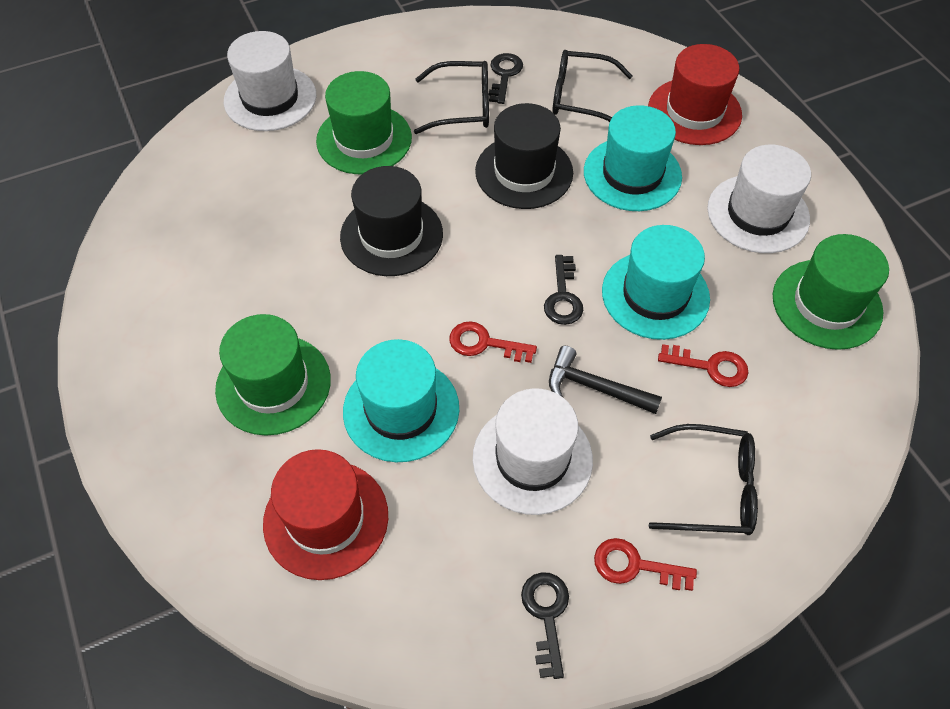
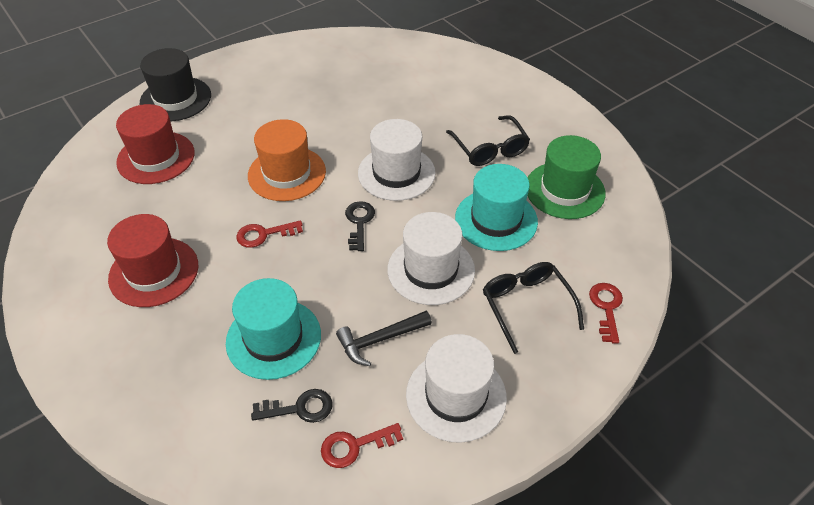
black glasses: [414,61,489,134] [552,50,633,122] [649,424,758,535] = 3 -> [446,116,530,166] [483,262,584,354] = 2
black hat: [340,166,443,276] [475,103,573,209] = 2 -> [140,48,211,121] = 1
black key: [489,53,523,104] [521,572,569,679] [544,255,583,325] = 3 -> [251,389,333,423] [345,201,375,251] = 2
green hat: [215,314,331,435] [316,71,412,174] [773,234,889,350] = 3 -> [527,135,606,219] = 1
orange hat: none = 0 -> [248,119,326,201] = 1
turquoise hat: [343,339,459,462] [584,105,682,211] [602,225,710,340] = 3 -> [226,278,321,380] [455,164,538,251] = 2

